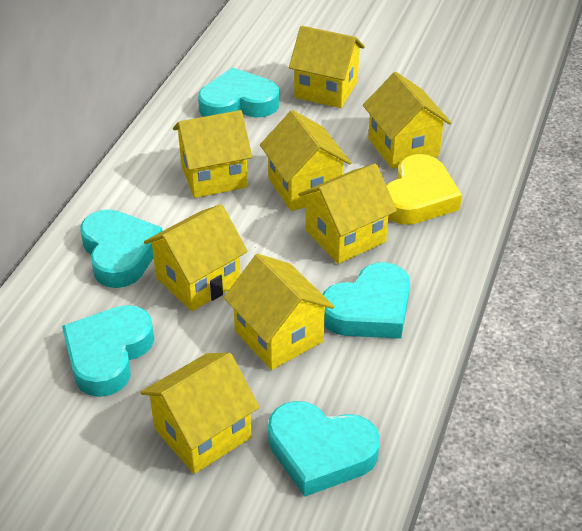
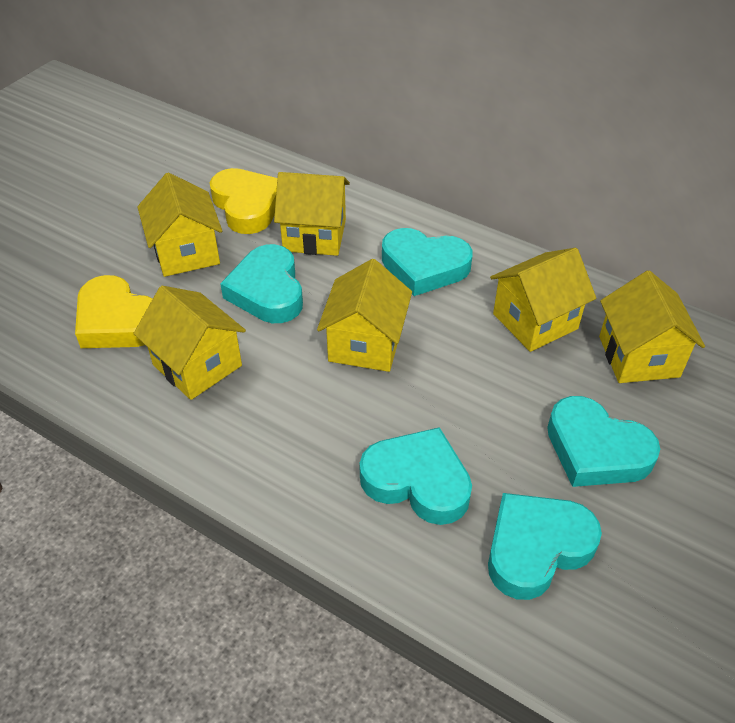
yellow heart: [386,154,462,225] = 1 -> [75,275,153,348] [210,168,277,234] = 2
yellow house: [140,353,260,474] [144,204,248,311] [173,110,252,198] [224,254,334,370] [260,110,351,211] [289,26,365,108] [298,164,397,264] [363,72,452,169] = 8 -> [133,286,246,400] [137,173,222,277] [274,172,350,256] [317,259,412,372] [490,248,596,352] [599,270,705,383] = 6

